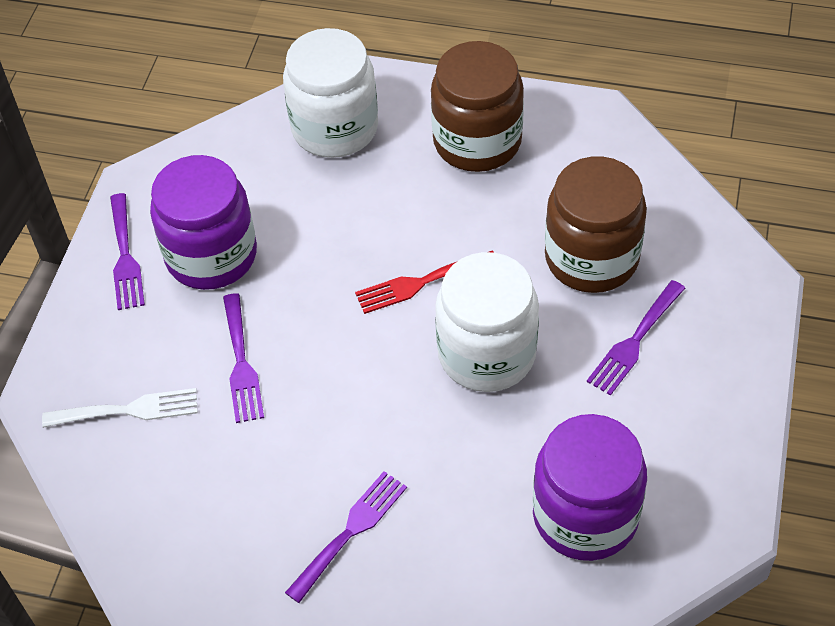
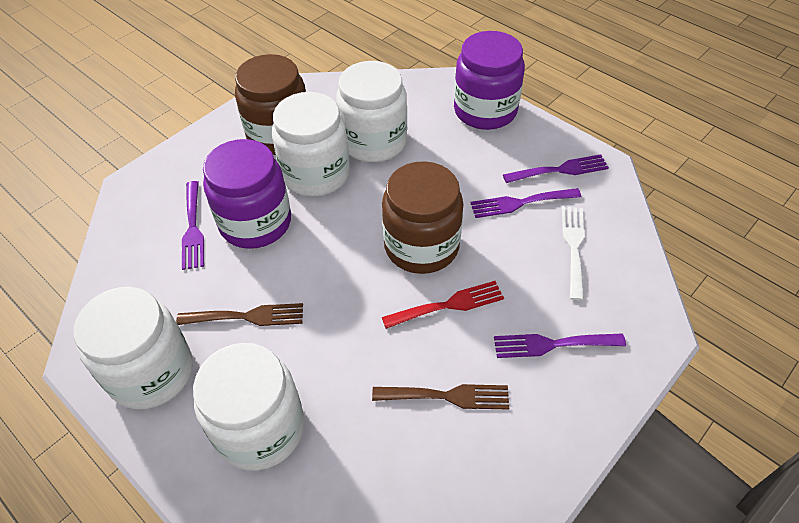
brown fork: none = 0 -> [176,303,303,326] [372,384,509,410] = 2
white jar: [283,28,378,158] [435,252,539,392] = 2 -> [74,287,193,410] [193,343,304,471] [272,92,350,197] [336,61,407,162] = 4

